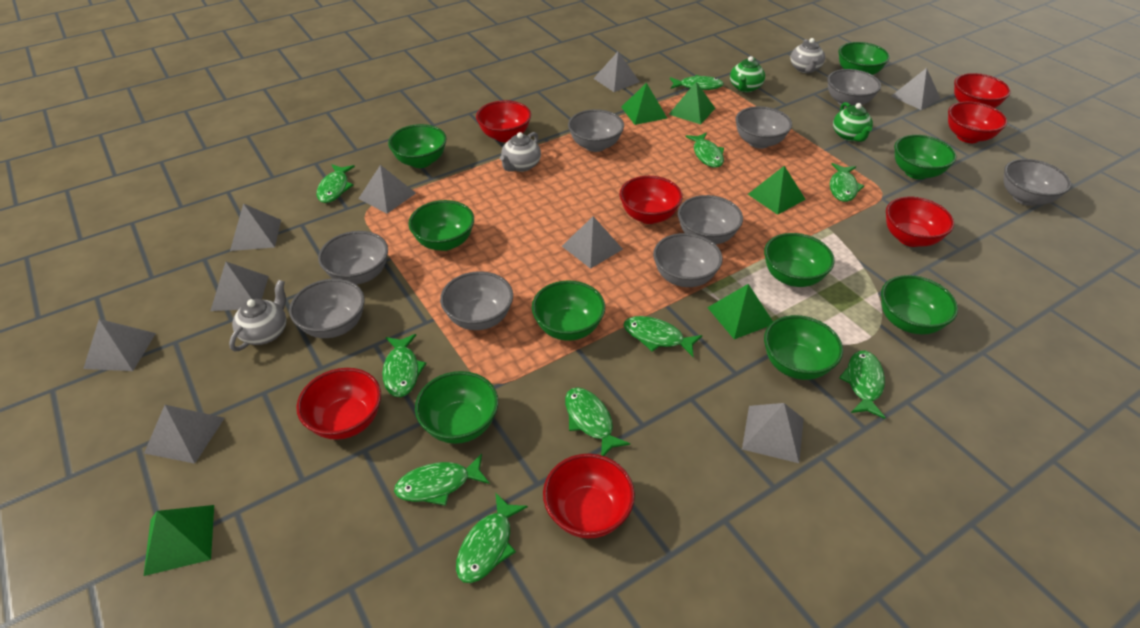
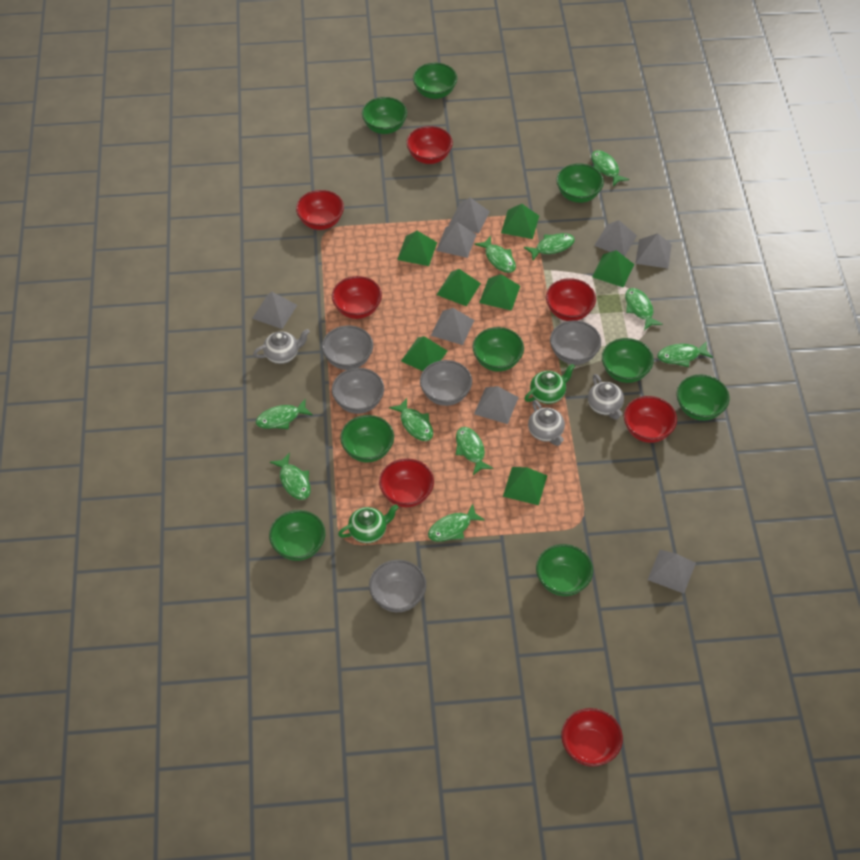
green pyramid: [144,505,214,576] [621,83,667,125] [668,82,715,124] [707,284,773,339] [748,166,806,215] = 5 -> [397,231,437,266] [401,336,447,371] [437,269,481,306] [479,274,520,311] [501,204,539,239] [503,467,547,505] [592,250,634,287] = 7
grey bowl: [289,279,365,338] [318,231,388,284] [440,271,513,330] [568,109,624,152] [653,233,722,287] [678,195,743,244] [735,106,792,149] [827,69,881,108] [1004,159,1071,206] = 9 -> [322,326,373,370] [332,368,384,414] [369,560,426,612] [420,360,472,406] [550,320,601,365] = 5
grey pyramid: [83,319,156,371] [144,405,224,464] [210,262,269,311] [230,203,281,251] [358,165,416,214] [562,216,623,269] [593,52,640,92] [742,403,804,463] [891,68,941,110] = 9 -> [252,292,297,329] [431,308,474,345] [436,222,477,258] [449,198,490,234] [474,386,519,424] [594,220,637,257] [635,233,672,268] [648,550,696,594] = 8

